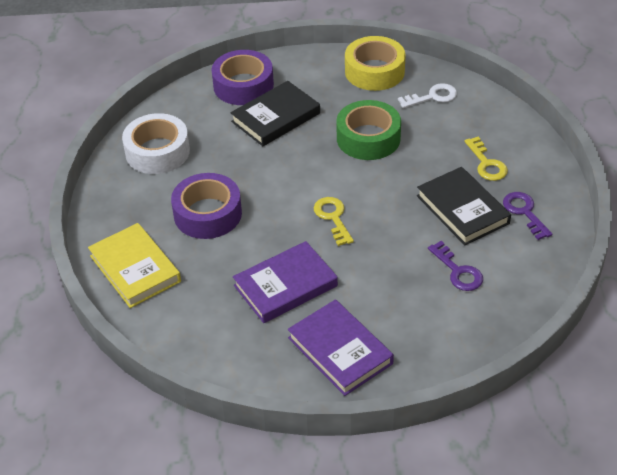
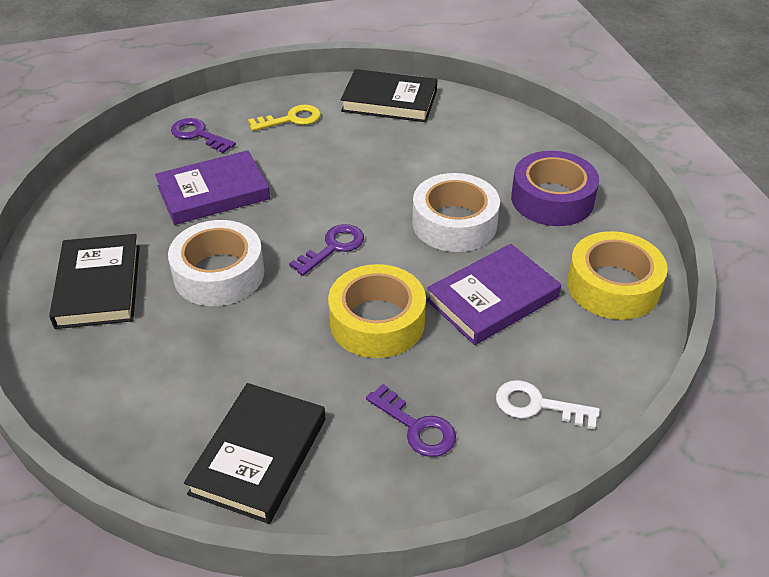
black book: [230,81,320,146] [417,167,511,245] = 2 -> [49,234,140,329] [184,383,325,524] [341,69,437,122] = 3
green tape: [336,100,401,160] = 1 -> none = 0
purple key: [428,241,483,291] [503,192,552,240] = 2 -> [171,118,236,153] [289,224,364,276] [366,384,456,457] = 3
purple tape: [171,173,242,239] [211,50,274,105] = 2 -> [511,151,599,226] = 1
white tape: [122,113,190,174] = 1 -> [168,220,265,306] [412,173,500,252] = 2
yellow book: [88,223,181,308] = 1 -> none = 0
yellow key: [314,197,354,246] [464,137,508,181] = 2 -> [248,105,321,131] = 1
yellow tape: [345,36,406,91] = 1 -> [328,264,426,358] [567,231,668,320] = 2

